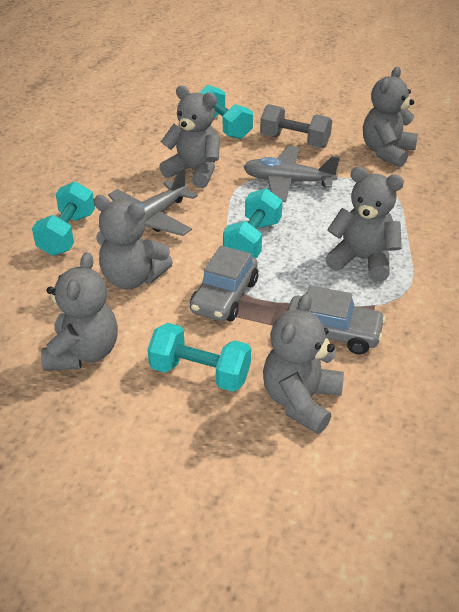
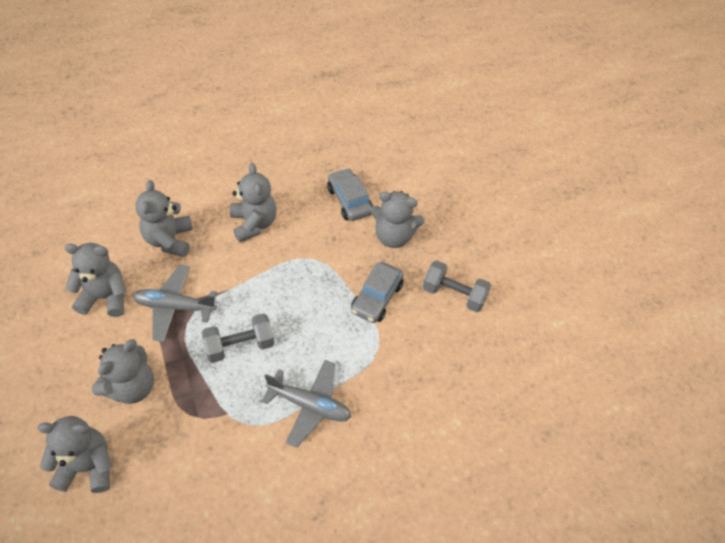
grey dumbbell: [260,104,332,148] = 1 -> [202,314,274,363] [423,261,491,312] = 2
turquoise dumbbell: [32,181,95,256] [147,323,251,392] [199,85,253,139] [223,188,282,258] = 4 -> none = 0

